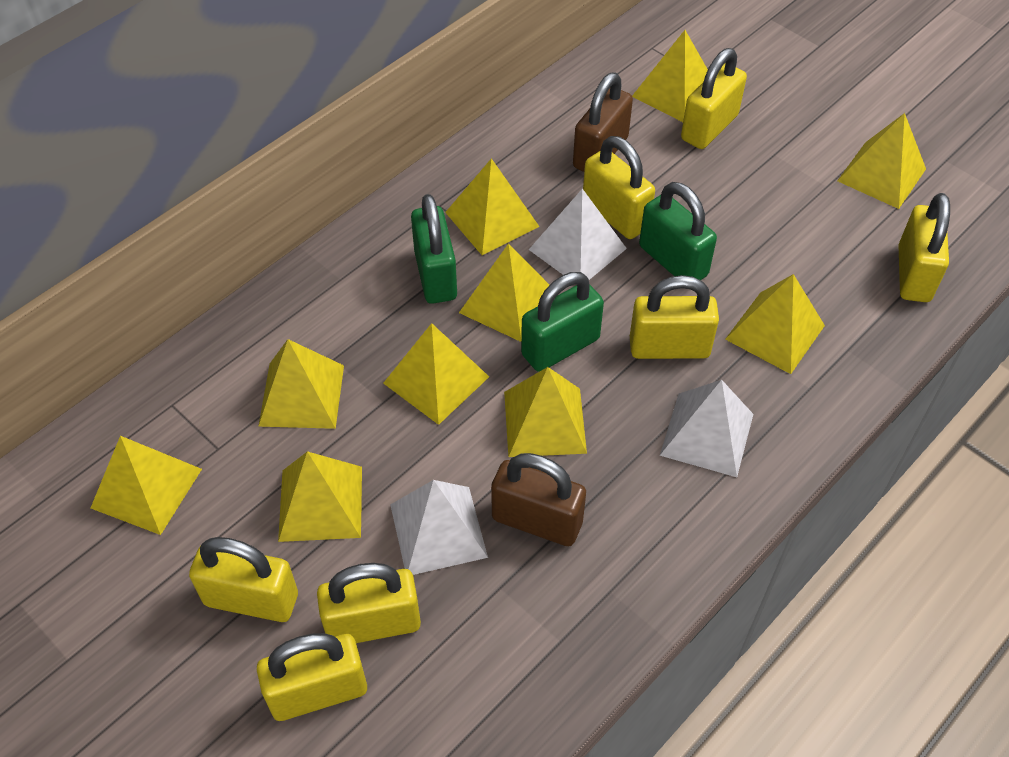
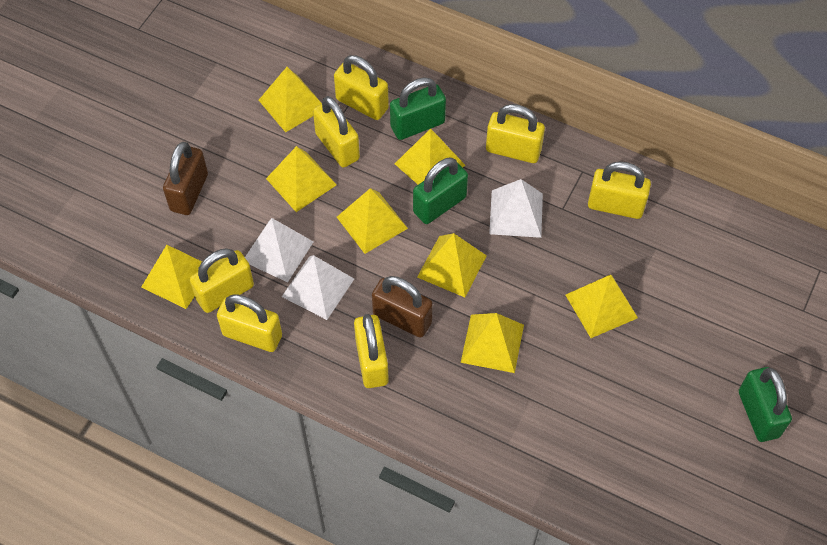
yellow pyramid: [91,436,202,535] [258,339,344,429] [278,451,362,542] [383,323,489,425] [445,158,540,255] [459,243,549,342] [504,367,587,457] [632,30,708,122] [725,274,825,374] [837,113,926,209] = 10 -> [141,245,202,309] [259,67,322,132] [266,146,337,212] [337,188,408,254] [395,128,465,184] [417,233,487,297] [461,313,524,373] [566,275,638,338] = 8

